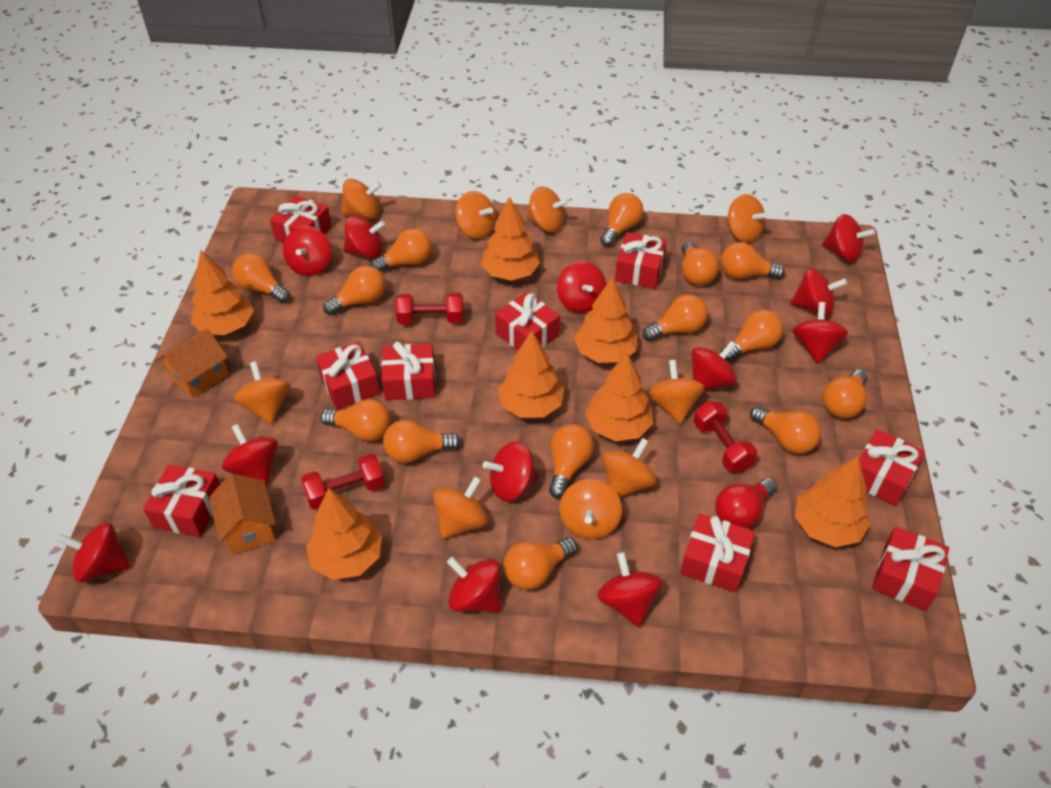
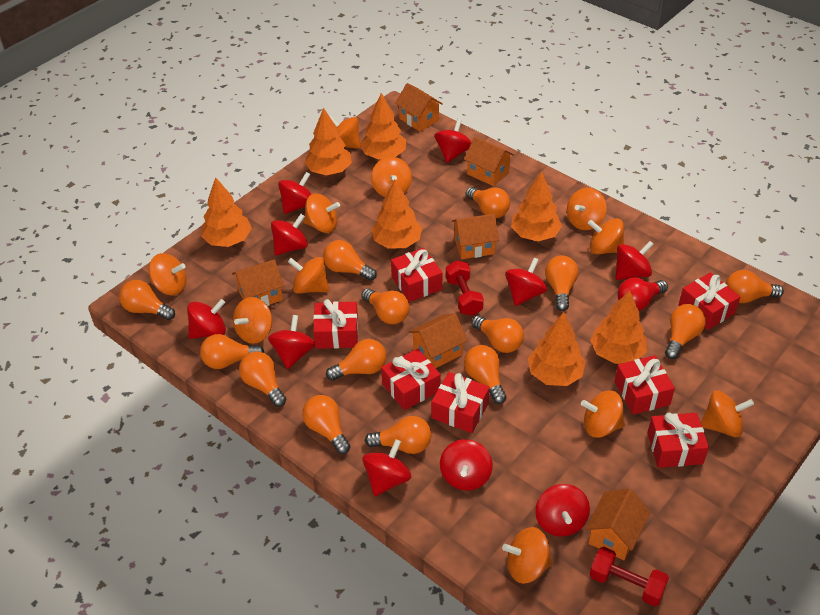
orange house: [158,328,229,398] [209,473,276,555] = 2 -> [232,259,284,306] [395,83,443,132] [409,314,468,368] [452,214,499,259] [464,137,514,186] [586,489,650,560] = 6
orange spinning top: [233,361,290,424] [341,179,382,219] [433,476,488,539] [455,191,496,239] [526,186,569,232] [560,479,622,539] [602,438,656,498] [648,360,705,424] [727,194,768,243] = 9 -> [149,253,187,295] [233,297,272,344] [288,257,329,294] [304,194,340,233] [329,115,360,149] [371,157,412,197] [502,527,553,584] [567,188,607,230] [581,391,625,438] [588,218,624,254] [701,391,754,437] = 11
red dumbbell: [301,454,385,510] [396,293,463,324] [694,401,757,473] = 3 -> [446,260,484,316] [590,547,669,606] = 2
red gift: [143,465,220,537] [270,195,332,243] [316,342,380,409] [382,342,435,400] [495,292,560,350] [615,232,667,289] [680,513,755,593] [859,429,925,506] [872,526,950,611] = 9 -> [313,299,358,349] [381,349,441,410] [391,248,442,302] [431,372,490,433] [614,355,675,415] [647,413,709,468] [679,272,740,330] = 7
red spinning top: [57,522,130,582] [222,424,278,486] [283,226,331,276] [343,215,385,259] [447,557,501,612] [483,441,538,501] [557,261,606,313] [597,552,662,627] [691,341,737,390] [791,268,847,316] [792,302,848,363] [822,214,875,262] = 12 -> [187,299,226,339] [268,315,315,369] [271,214,308,255] [278,172,311,214] [362,439,411,496] [434,119,472,163] [440,439,493,490] [505,258,547,306] [535,484,590,537] [616,241,654,280] = 10

